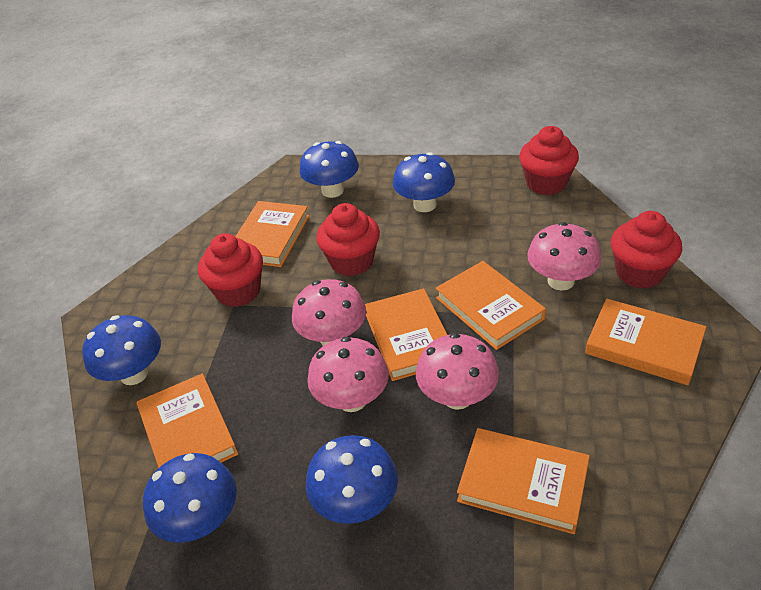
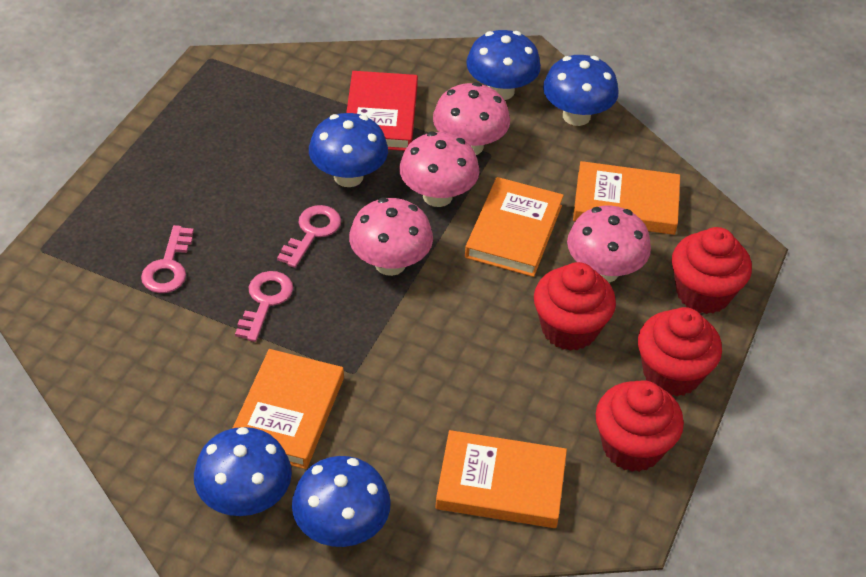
orange book: [137,374,238,468] [235,201,309,267] [365,288,447,381] [436,261,546,350] [457,428,590,534] [585,299,706,385] = 6 -> [232,349,344,469] [435,430,567,528] [465,177,564,277] [573,161,680,235] = 4
pink key: none = 0 -> [141,225,194,293] [235,271,293,342] [277,205,341,268] = 3
red book: none = 0 -> [346,71,418,151] = 1

